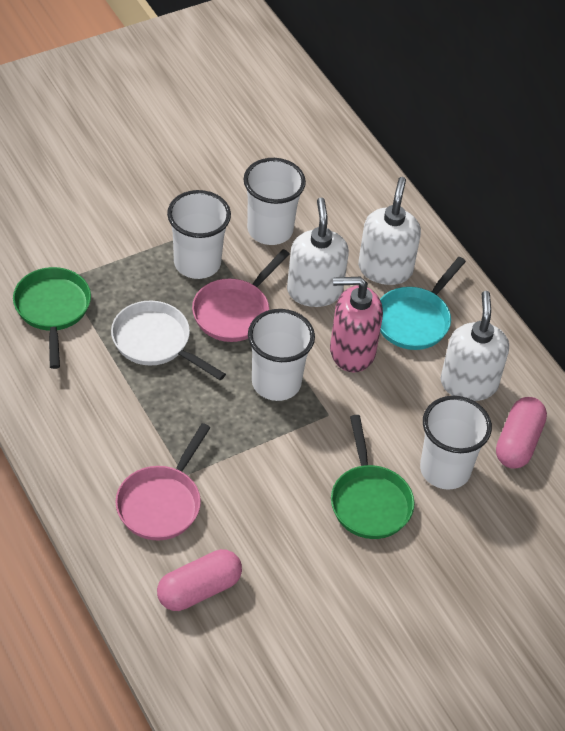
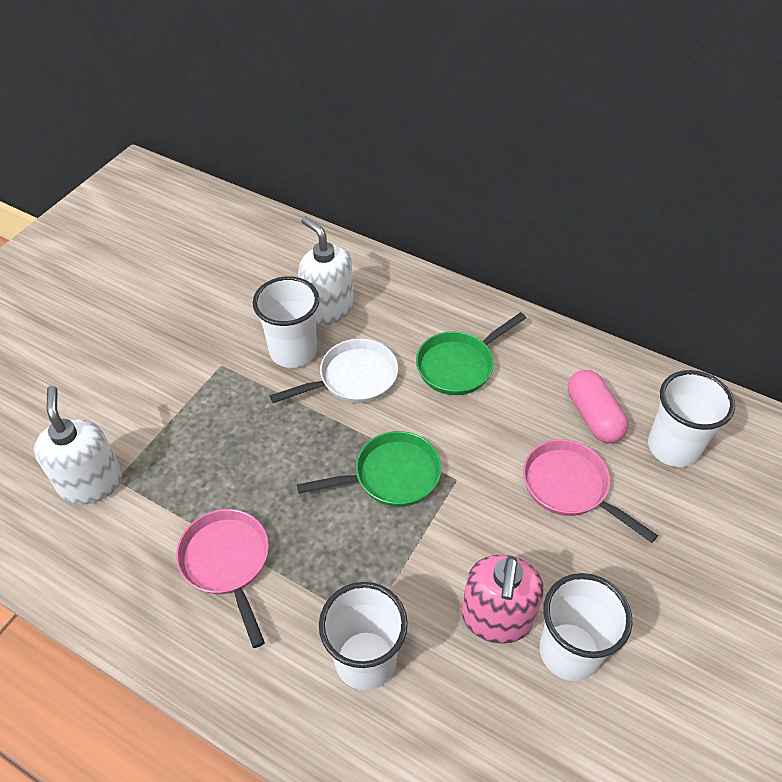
pink capsule: [157,549,242,611] [496,397,547,469] = 2 -> [568,370,629,443] = 1
turquoise pan: [380,257,466,350] = 1 -> none = 0
white soap dispenser: [287,198,349,307] [358,177,421,285] [440,291,509,401] = 3 -> [34,386,122,504] [298,216,354,326] = 2

